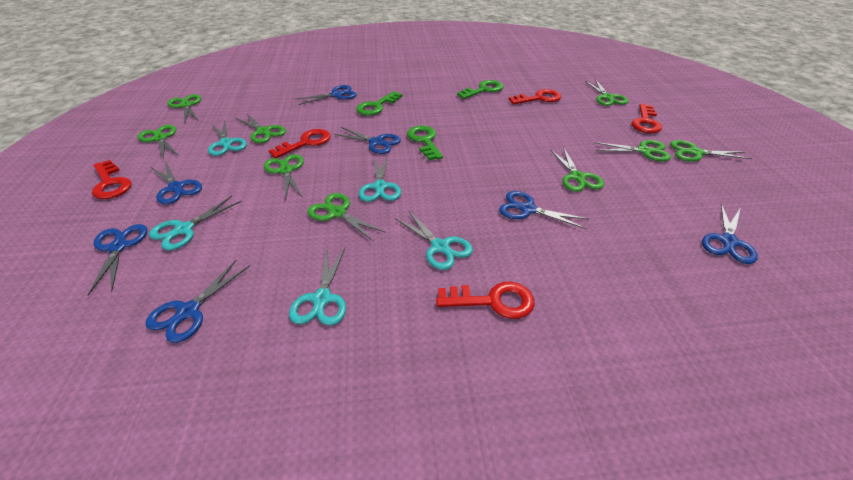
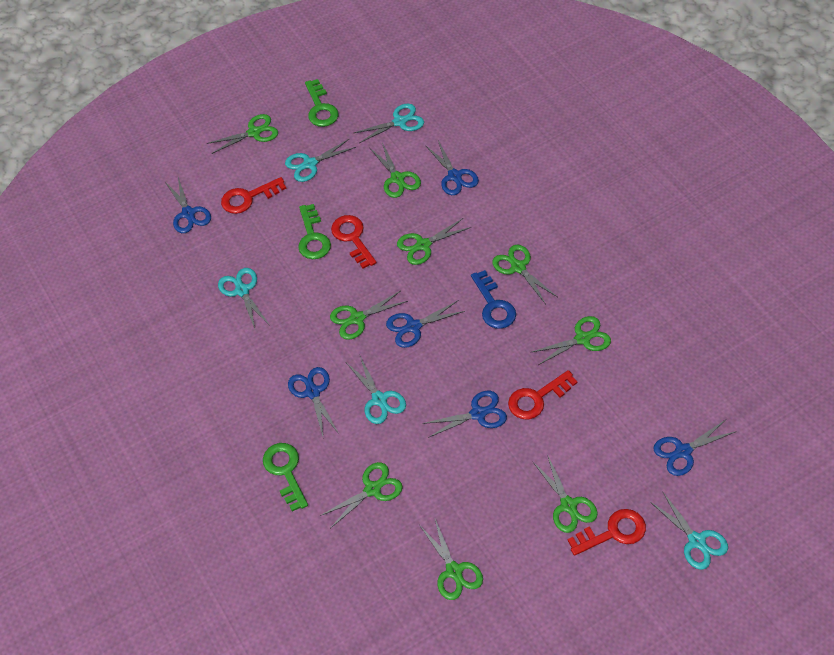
blue key: none = 0 -> [471,270,516,329] = 1
blue scissors: [88,224,148,295] [145,260,250,343] [151,162,202,205] [297,85,357,105] [334,127,401,154] [499,191,588,229] [702,204,758,264] = 7 -> [165,177,211,233] [288,367,339,436] [386,301,465,348] [422,391,507,438] [425,141,479,195] [653,420,735,476] = 6
red key: [92,160,132,199] [269,129,331,158] [436,282,535,319] [508,89,561,104] [632,104,662,133] = 5 -> [221,177,286,214] [331,215,377,269] [508,370,577,419] [567,509,646,556] = 4

